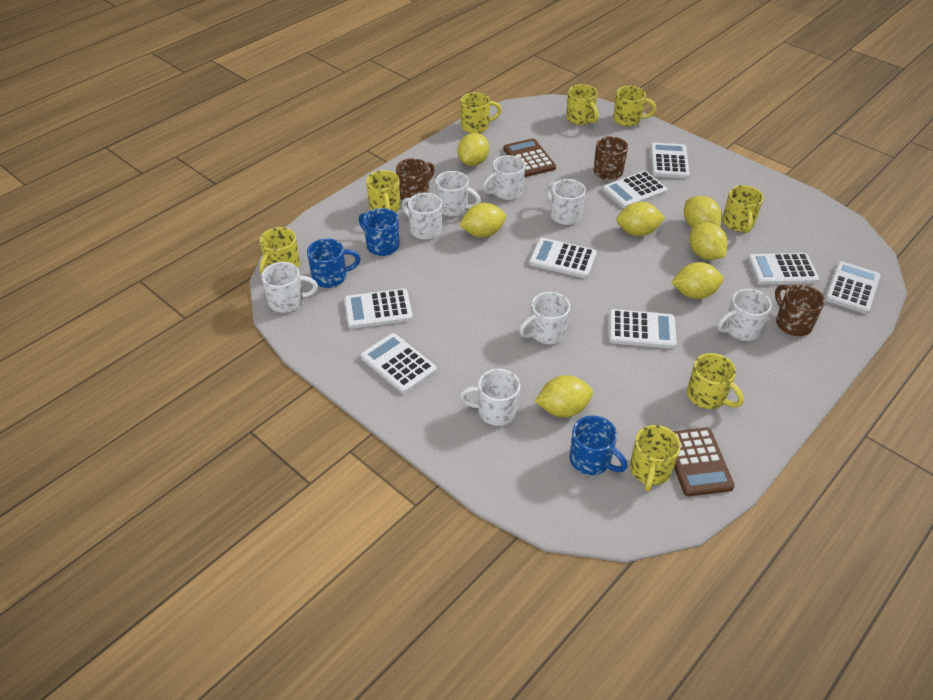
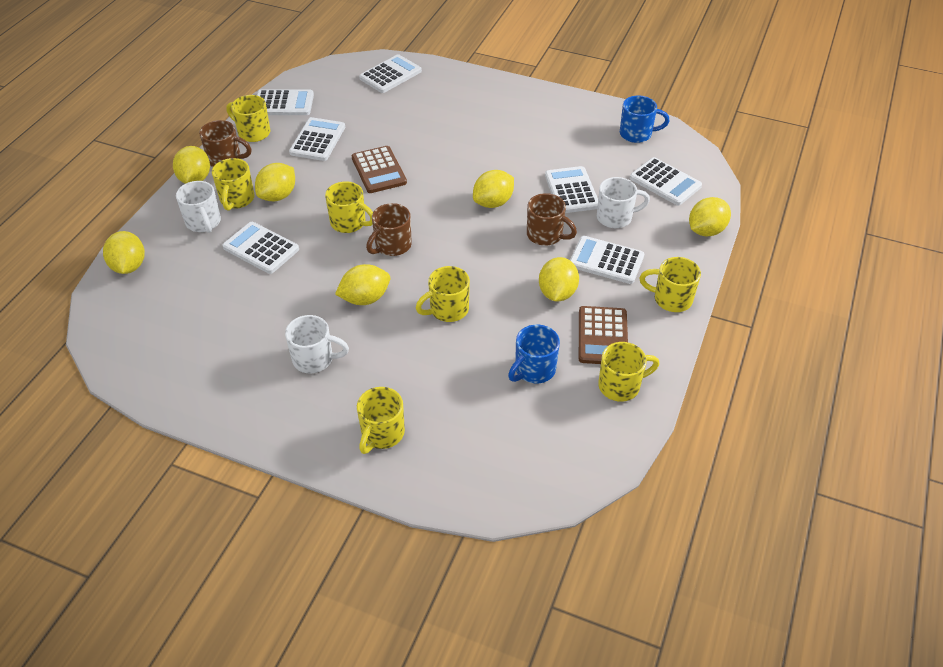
blue mug: [307,238,361,288] [359,208,399,256] [569,415,627,475] = 3 -> [508,325,560,383] [620,96,670,143] = 2
white calculator: [344,288,413,329] [360,333,437,394] [529,238,597,278] [603,171,667,208] [609,309,677,349] [650,142,690,178] [748,253,819,285] [825,261,881,314] = 8 -> [222,222,299,274] [257,89,314,115] [289,117,345,161] [359,54,422,93] [545,166,598,213] [570,236,645,284] [630,157,702,205] = 7
white mug: [261,262,318,313] [402,193,442,240] [435,171,481,217] [460,369,520,426] [483,155,525,200] [519,292,570,344] [545,179,586,225] [717,289,772,341] = 8 -> [176,181,221,233] [285,315,349,373] [597,177,650,228] = 3
yellow mug: [259,227,300,275] [366,170,400,213] [460,92,502,133] [566,84,599,125] [613,86,656,127] [630,425,681,492] [687,353,744,409] [722,185,764,233] = 8 -> [212,158,255,211] [226,95,270,142] [325,181,373,233] [357,387,405,454] [416,266,470,322] [598,342,659,402] [640,257,701,312] = 7

